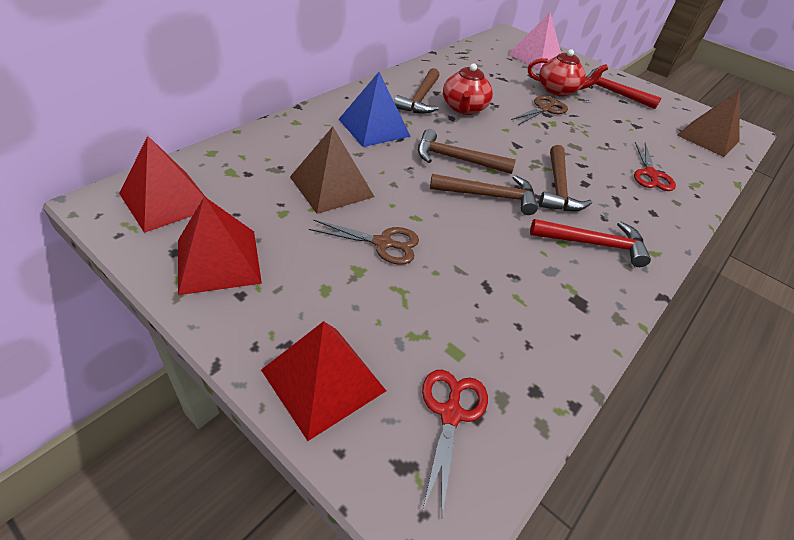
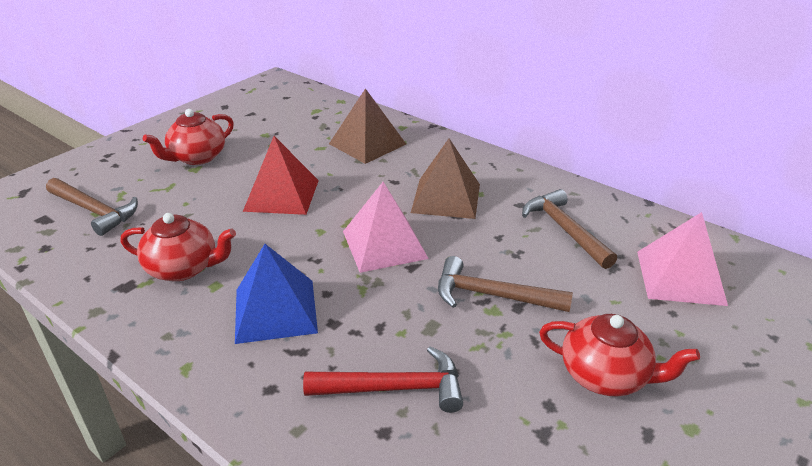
brown hammer: [394,68,440,114] [418,129,516,174] [430,174,538,215] [539,145,592,211] = 4 -> [46,178,138,236] [438,256,573,312] [522,189,617,269] = 3
brown scissors: [309,219,419,265] [511,95,568,125] = 2 -> none = 0
pink pyramid: [508,13,561,70] = 1 -> [343,182,429,273] [637,212,728,306] = 2
red hammer: [530,219,651,267] [586,68,661,109] = 2 -> [303,346,463,413] = 1
red pyramid: [119,136,205,233] [178,196,262,295] [261,321,386,441] = 3 -> [243,136,319,215] = 1
red scissors: [422,370,488,517] [634,142,676,191] = 2 -> none = 0
red teapot: [443,64,493,115] [528,49,608,97] = 2 -> [121,213,236,281] [143,109,234,165] [539,314,700,397] = 3

